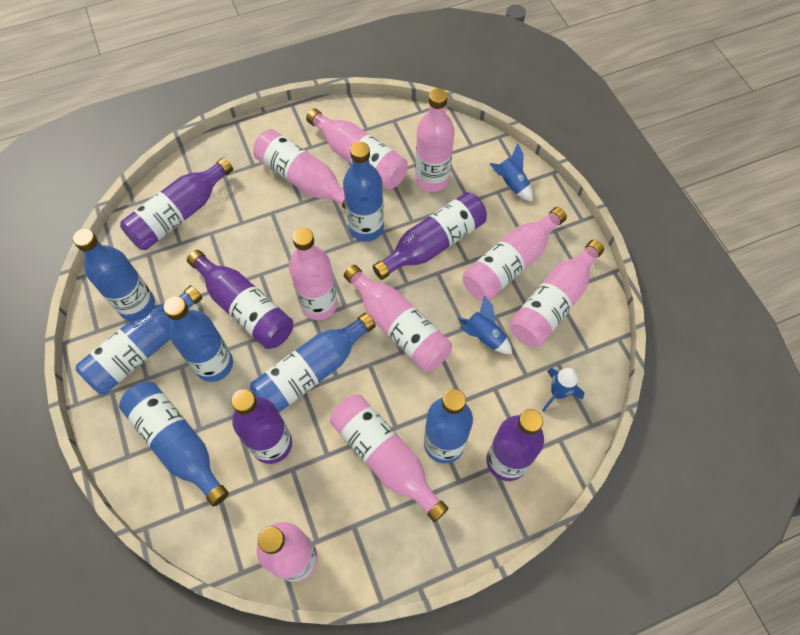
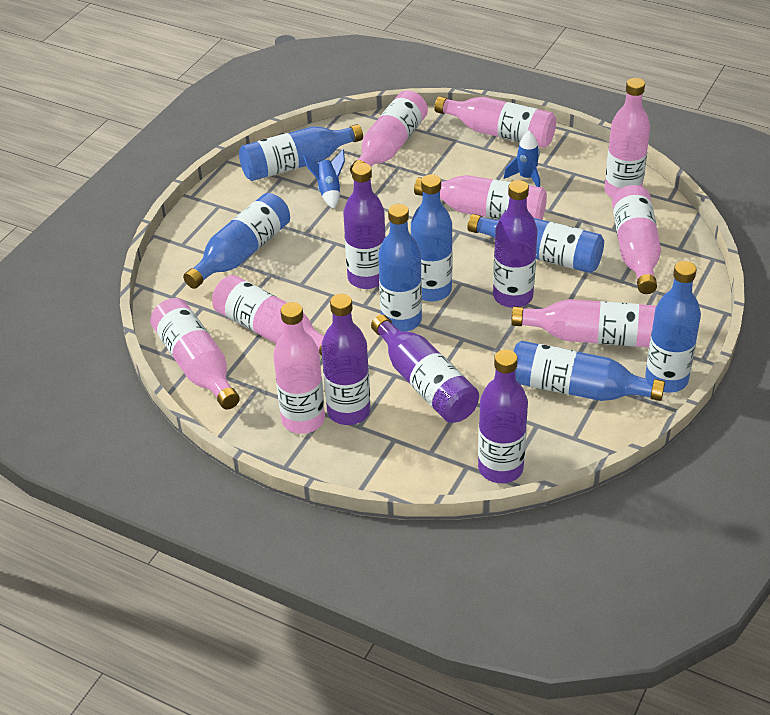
blue rocket: [458,295,512,354] [490,144,533,201] [542,368,585,412] = 3 -> [303,150,345,209] [504,131,540,187] = 2

